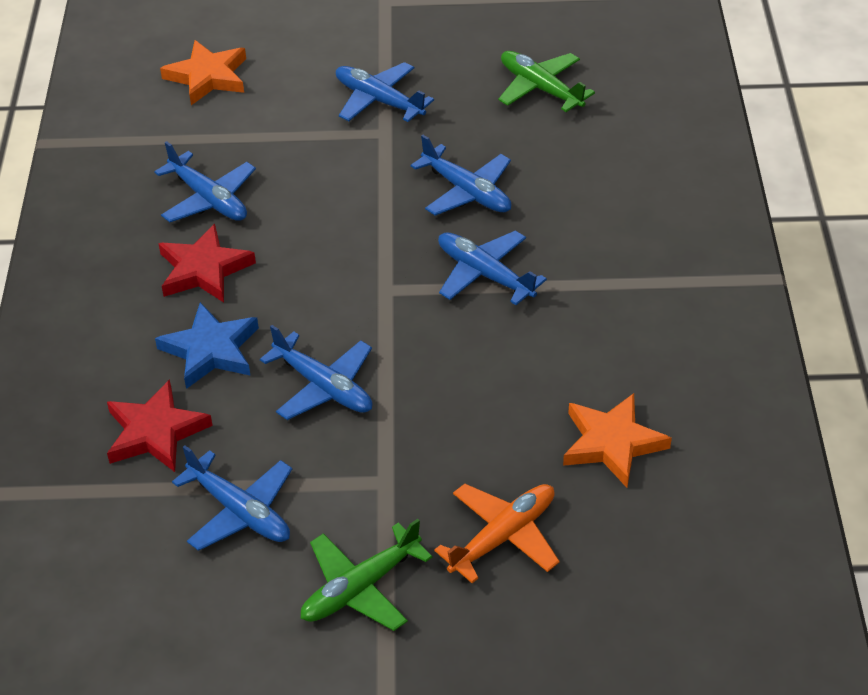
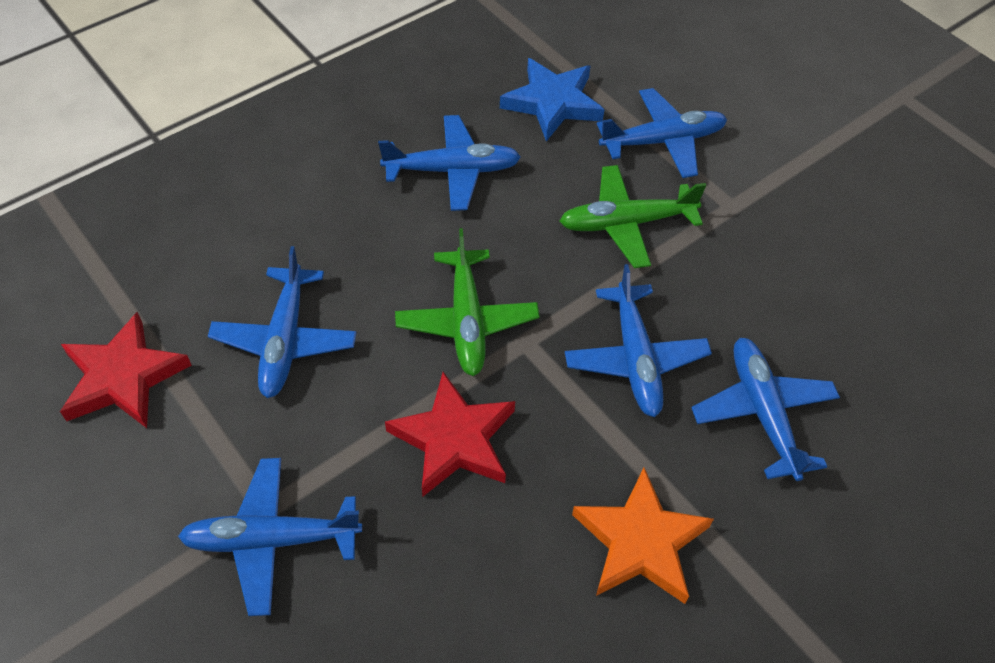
orange plane: [434,484,560,583] = 1 -> none = 0
orange star: [160,40,246,105] [563,393,672,488] = 2 -> [572,468,714,604] = 1

